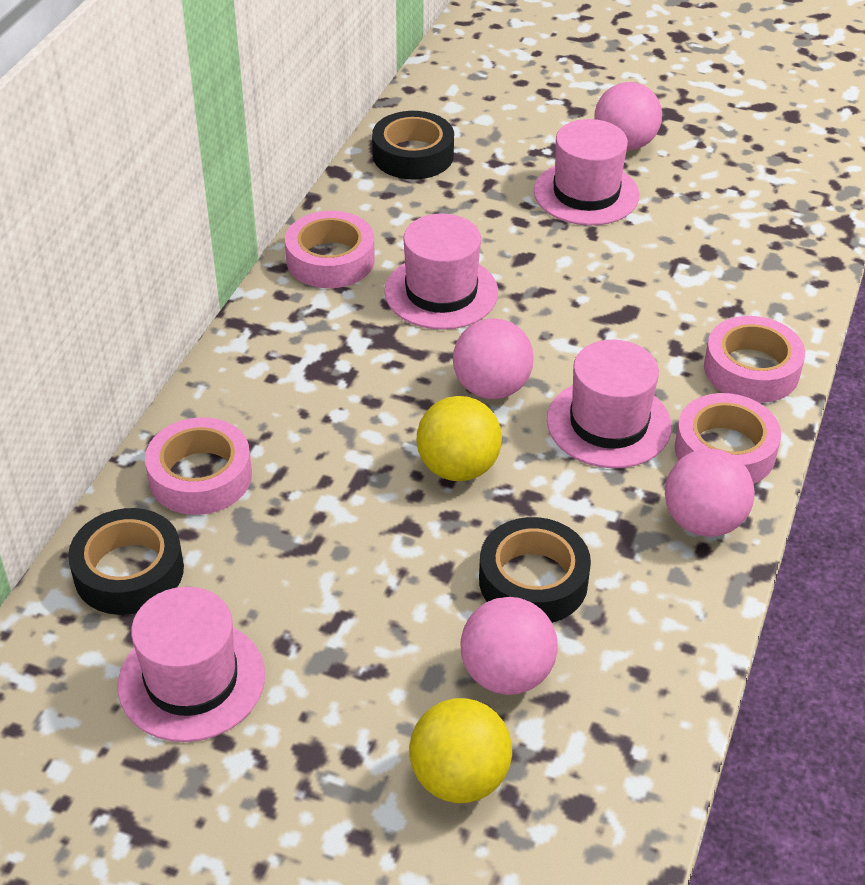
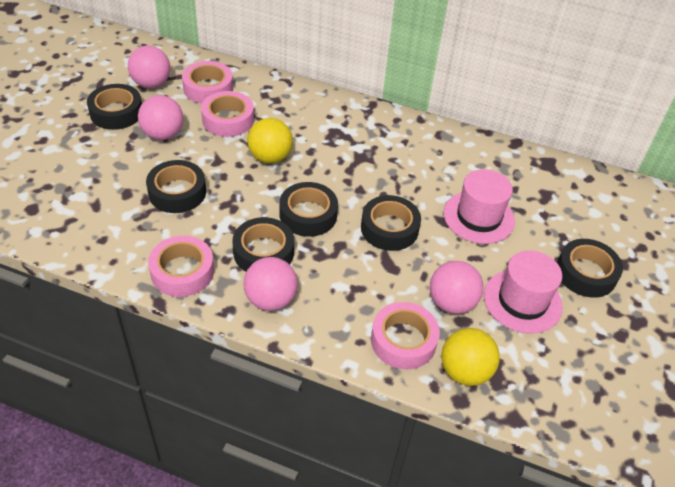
black tape: [68,508,184,615] [372,111,454,179] [479,517,591,623] = 3 -> [87,84,142,130] [146,160,206,213] [232,217,294,272] [280,182,338,237] [361,195,421,251] [557,239,623,298] = 6
pink hat: [118,587,265,742] [384,214,498,330] [534,119,639,225] [547,340,672,468] = 4 -> [444,169,515,244] [484,250,563,334] = 2

